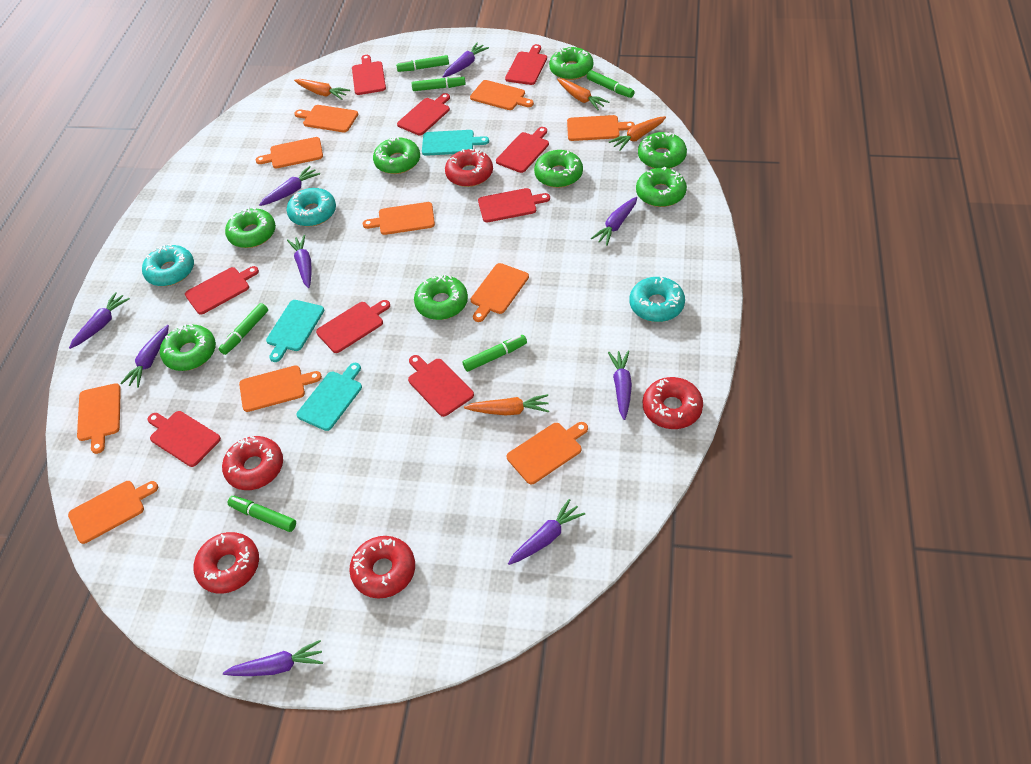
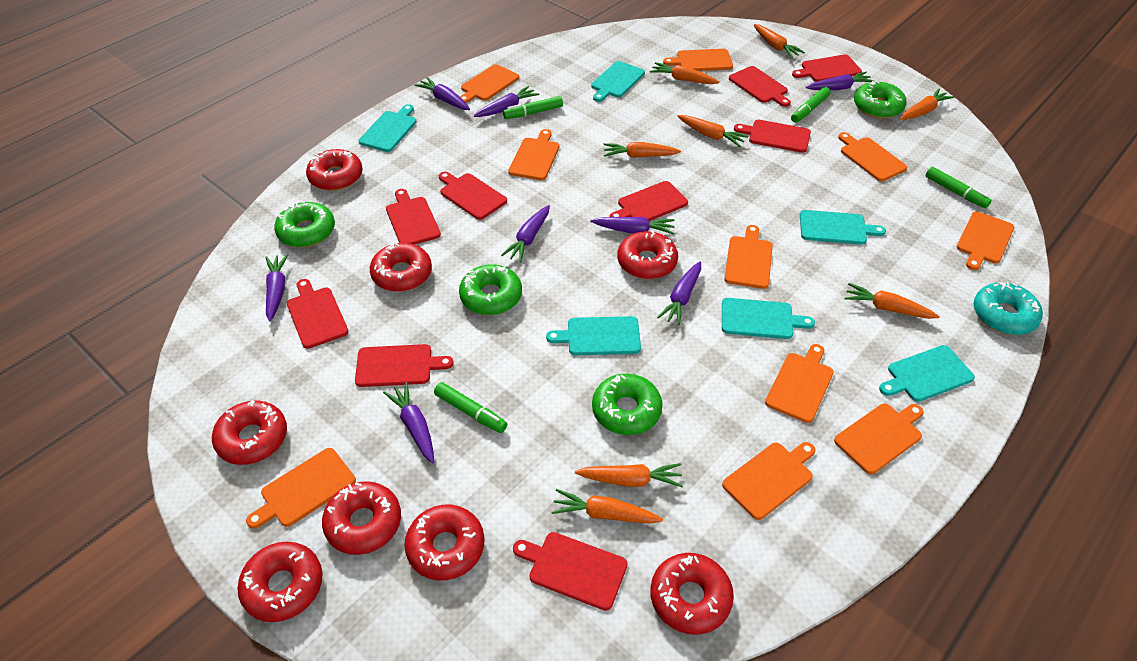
green donut: [160,324,216,371] [225,207,276,248] [373,137,420,174] [414,275,468,320] [534,150,583,188] [549,47,593,80] [636,167,687,207] [638,132,687,169] = 8 -> [274,201,335,247] [459,264,522,315] [592,374,662,435] [854,81,906,119] = 4
green marker: [219,303,268,355] [228,496,296,532] [396,55,449,72] [412,75,466,91] [462,335,527,372] [587,70,635,98] = 6 -> [434,382,507,433] [503,96,563,119] [791,87,831,123] [926,167,992,208] = 4
orange carrot: [294,79,350,100] [464,394,549,415] [557,78,609,110] [609,116,666,151] = 4 -> [551,489,663,524] [575,463,683,487] [604,142,681,158] [650,62,720,84] [677,115,748,147] [754,24,805,58] [845,283,940,319] [900,89,954,120] = 8
purple carrot: [69,292,130,349] [120,325,169,388] [223,640,323,676] [259,166,320,206] [287,235,312,288] [442,43,489,77] [508,499,585,565] [591,197,637,246] [608,350,632,420] = 9 -> [265,254,288,321] [383,382,434,463] [414,77,470,110] [474,86,539,117] [501,205,550,262] [590,217,675,235] [657,261,701,325] [806,72,874,90] = 8
red donut: [194,532,259,594] [222,436,283,490] [349,536,415,598] [445,149,493,187] [643,377,703,429] = 5 -> [212,400,287,465] [237,542,322,622] [306,149,363,191] [322,481,401,555] [370,243,432,292] [404,505,485,580] [617,231,678,279] [650,553,734,635] = 8
turquoise cutting board: [266,300,324,362] [296,363,362,431] [422,130,489,156] = 3 -> [359,104,416,152] [546,316,641,355] [591,61,645,102] [722,298,815,339] [800,210,886,245] [879,345,975,402] = 6
turquoise donut: [142,244,194,286] [287,188,336,227] [630,276,685,322] = 3 -> [974,281,1043,335] = 1

